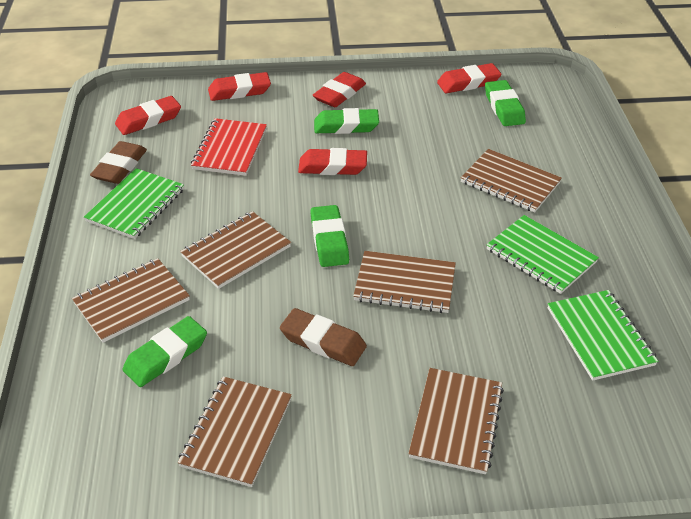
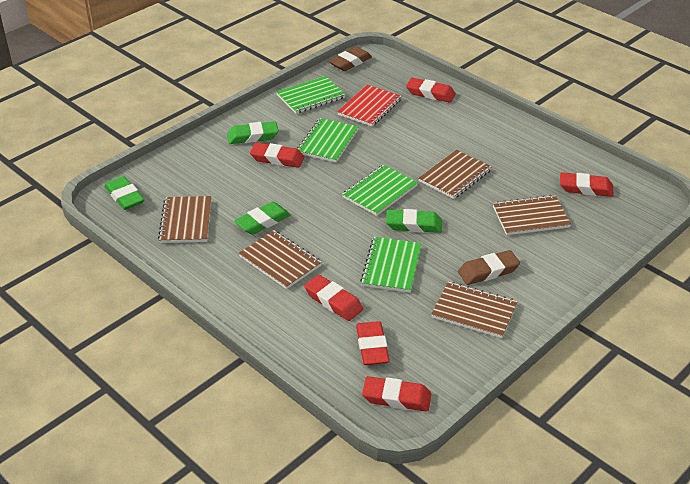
brown notebook: [72,258,190,343] [178,376,292,487] [180,211,291,289] [353,251,456,313] [408,368,504,474] [461,149,562,213] = 6 -> [158,196,211,243] [239,231,322,289] [419,150,492,199] [431,282,518,338] [493,195,571,235] = 5
green notebook: [84,168,184,239] [486,215,599,294] [548,290,658,381] = 3 -> [276,76,346,114] [297,118,359,163] [342,165,418,216] [360,237,421,293] = 4
red eraser: [115,96,181,135] [208,72,271,101] [298,148,367,175] [313,72,366,107] [437,63,501,93] = 5 -> [250,142,304,168] [304,275,363,321] [356,321,390,365] [362,376,431,412] [406,78,456,103] [560,172,614,197] = 6

